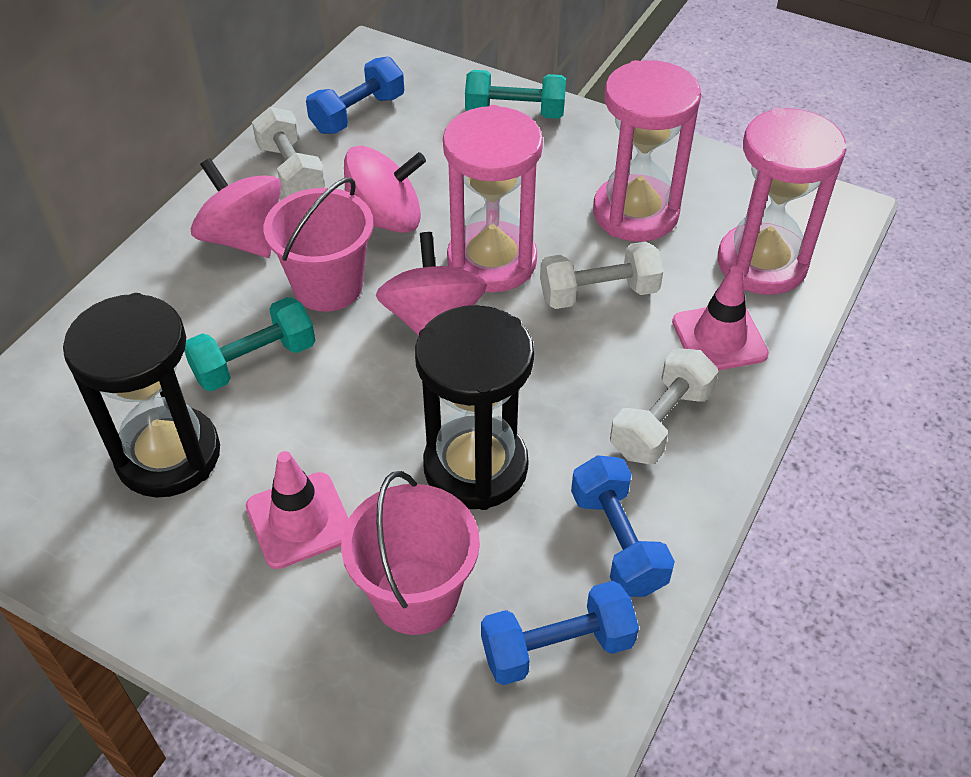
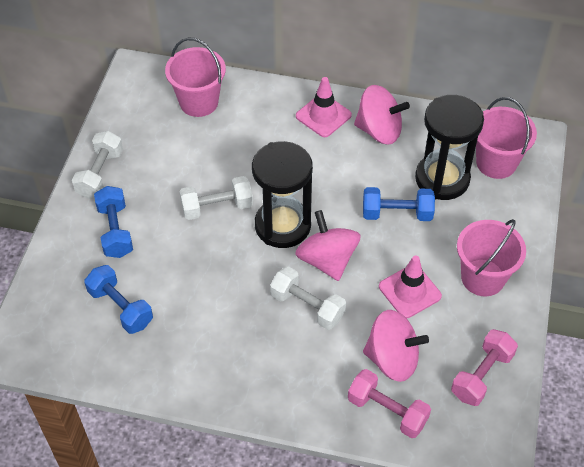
pink bucket: [264,177,374,312] [341,471,480,635] = 2 -> [165,38,226,117] [457,219,526,296] [476,97,537,179] = 3
pink dumbbell: none = 0 -> [348,369,431,438] [451,329,518,406] = 2
pink hourglass: [443,105,543,293] [593,60,701,242] [718,108,847,295] = 3 -> none = 0
turquoise dumbbell: [184,297,315,391] [465,70,566,119] = 2 -> none = 0

